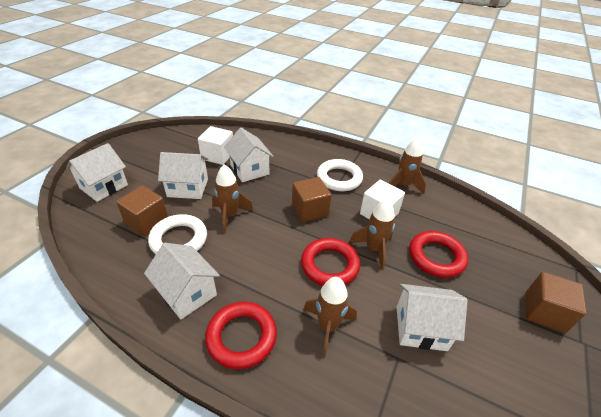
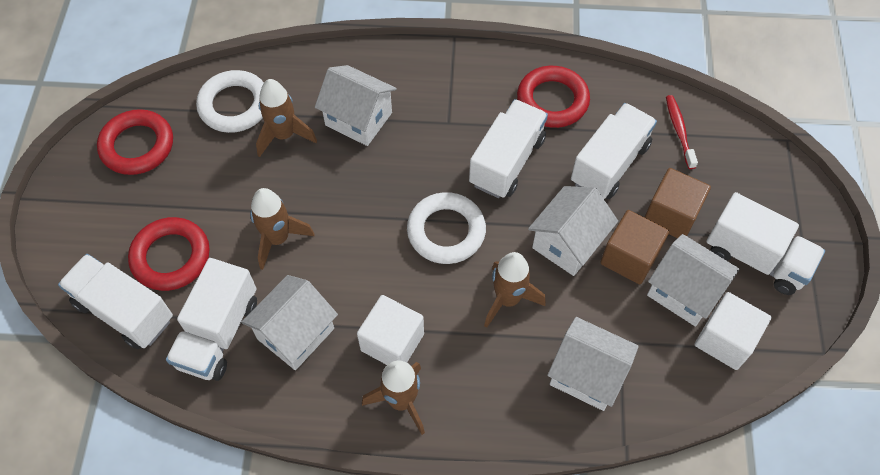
brown cube: [116,185,168,236] [292,177,331,222] [526,272,587,333] = 3 -> [600,210,669,284] [645,168,711,238] = 2
red toothbrush: none = 0 -> [666,95,698,169] = 1
white truck: none = 0 -> [58,254,173,349] [166,258,257,381] [469,99,548,198] [571,103,657,199] [706,192,825,295] = 5

